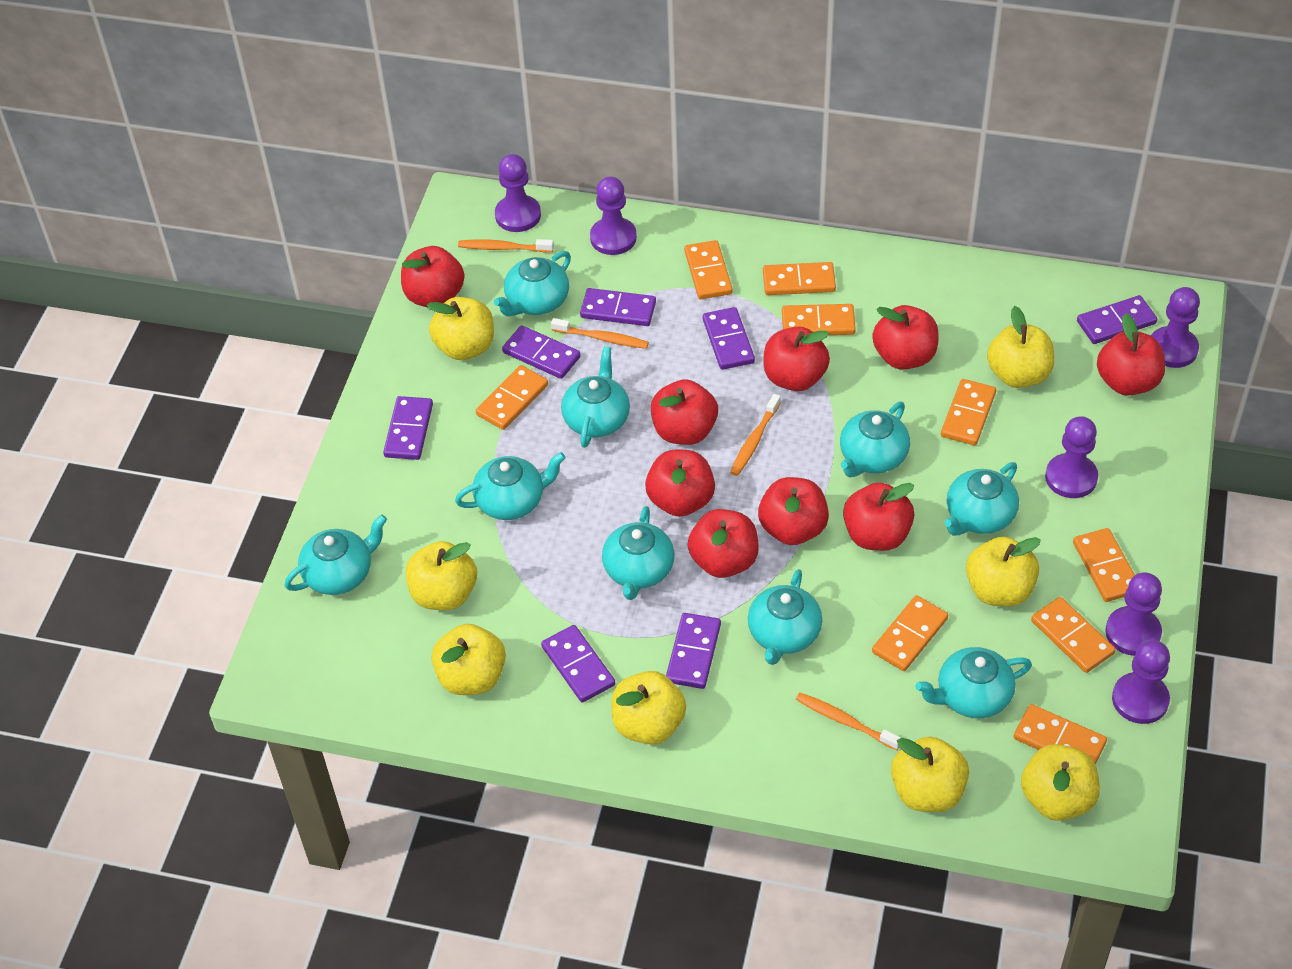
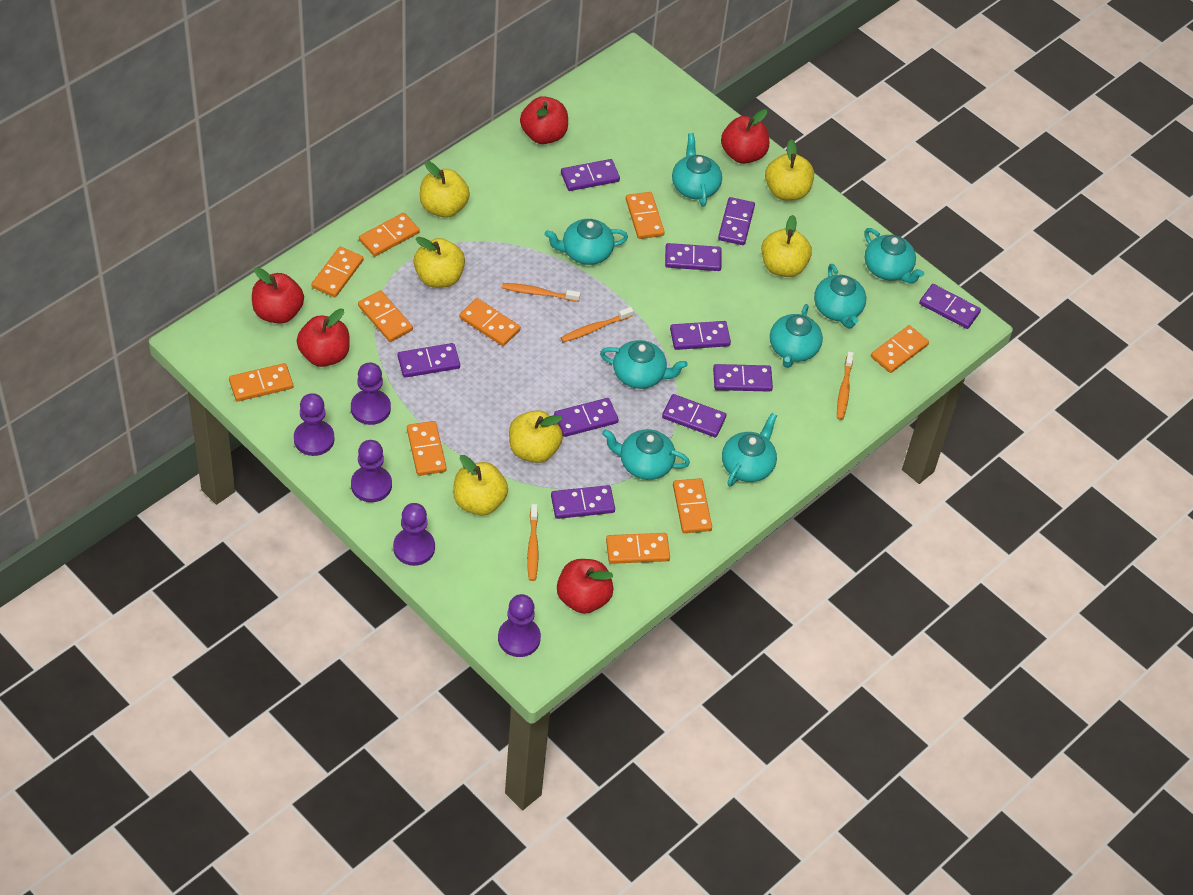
orange domino: [476,365,548,430] [684,240,733,299] [763,262,836,295] [782,304,856,335] [872,595,948,671] [941,379,996,445] [1014,704,1107,764] [1031,597,1116,673] [1073,528,1135,602] = 9 -> [229,363,293,401] [311,247,363,297] [358,290,413,342] [359,213,420,256] [407,421,447,476] [459,298,521,346] [606,533,670,564] [626,192,665,239] [673,478,712,533] [871,325,929,373] = 10
purple domino: [383,396,433,460] [502,325,581,379] [541,625,615,703] [580,288,656,326] [666,613,721,689] [703,307,755,370] [1077,295,1157,344] = 7 -> [398,343,460,378] [551,485,615,519] [554,398,619,437] [561,159,620,191] [662,394,726,437] [665,243,721,271] [670,321,731,350] [713,364,773,392] [718,197,755,245] [919,284,981,329] = 10
purple pawn: [495,154,541,232] [590,176,637,255] [1045,416,1098,498] [1105,573,1162,656] [1112,640,1170,724] [1151,287,1200,368] = 6 -> [294,393,335,456] [351,363,391,425] [351,440,392,502] [393,503,435,566] [498,594,541,657] = 5
red apple: [401,246,465,307] [645,450,715,517] [651,379,718,445] [688,509,759,578] [758,477,829,545] [763,327,830,391] [843,483,914,551] [872,305,938,369] [1097,313,1165,396] = 9 -> [252,267,304,324] [297,309,350,367] [520,96,568,144] [557,559,613,614] [721,109,769,164] = 5
turquoise teapot: [285,515,387,595] [455,452,566,520] [494,251,571,316] [561,346,630,448] [602,506,675,600] [748,569,822,665] [840,402,910,477] [916,647,1032,718] [944,462,1019,536] = 9 -> [544,219,628,265] [600,340,688,389] [602,429,690,480] [672,133,722,207] [722,413,777,486] [770,304,823,368] [814,264,866,329] [865,228,924,283] = 8
yellow apple: [406,541,477,610] [427,297,494,360] [432,624,506,695] [612,671,686,745] [891,737,969,812] [966,537,1041,606] [987,306,1054,388] [1021,744,1100,821] = 8 -> [413,237,465,288] [420,161,470,218] [453,455,508,516] [509,410,563,463] [761,215,812,277] [765,139,814,201] = 6

